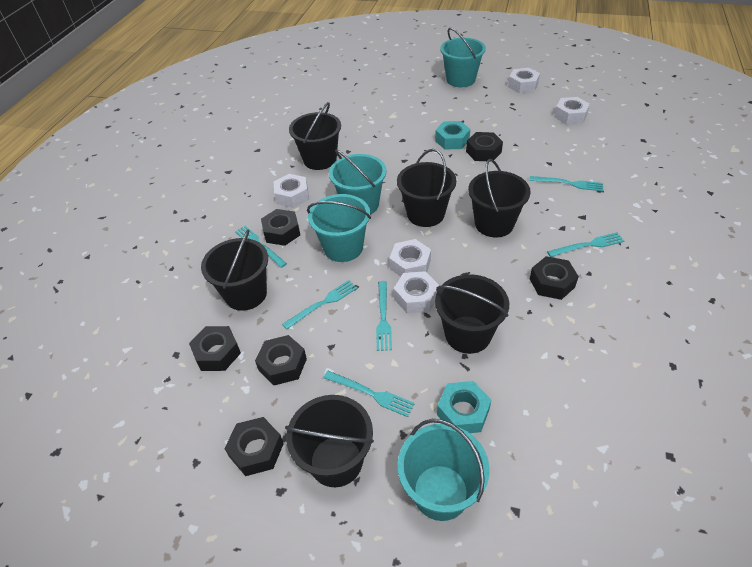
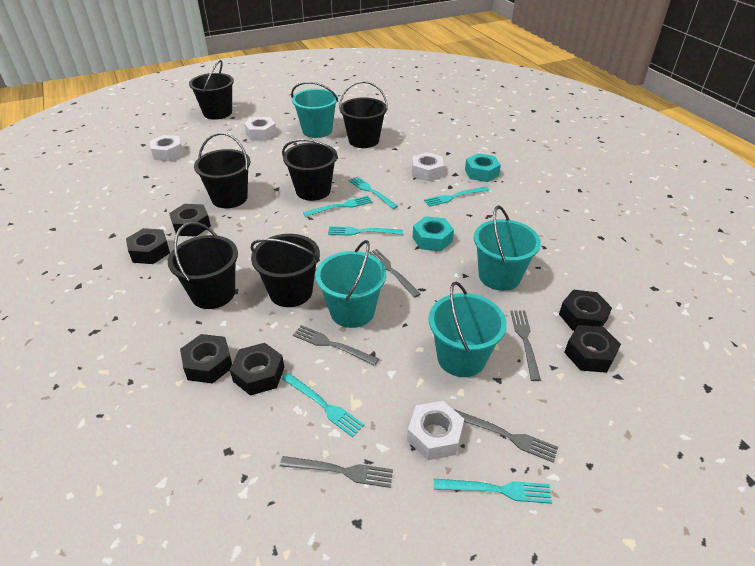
grey fork: none = 0 -> [280,456,393,488] [293,325,379,366] [369,249,421,298] [454,409,558,463] [510,310,541,381] = 5
white nut: [274,174,309,208] [389,239,431,277] [394,271,439,313] [508,68,540,93] [554,97,590,125] = 5 -> [150,135,184,161] [244,117,277,141] [407,401,464,460] [412,152,444,181] = 4

